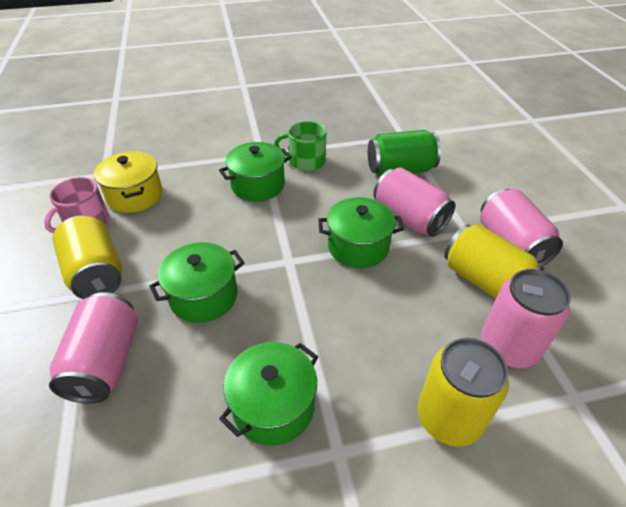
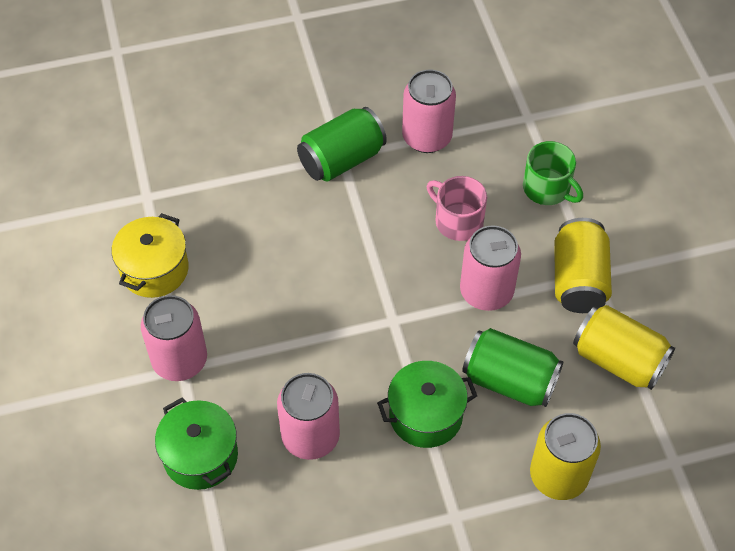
green can: [368,130,441,177] = 1 -> [297,107,387,182] [462,328,564,407] = 2
green pot: [149,242,245,323] [219,142,292,201] [219,342,318,446] [318,197,404,268] = 4 -> [155,398,238,490] [377,361,477,448] = 2

